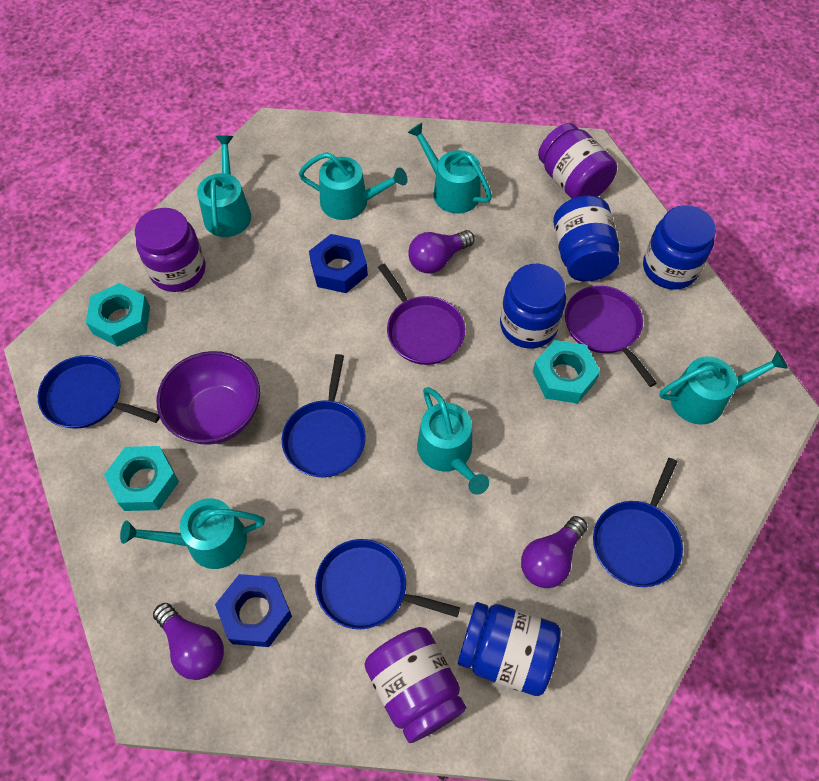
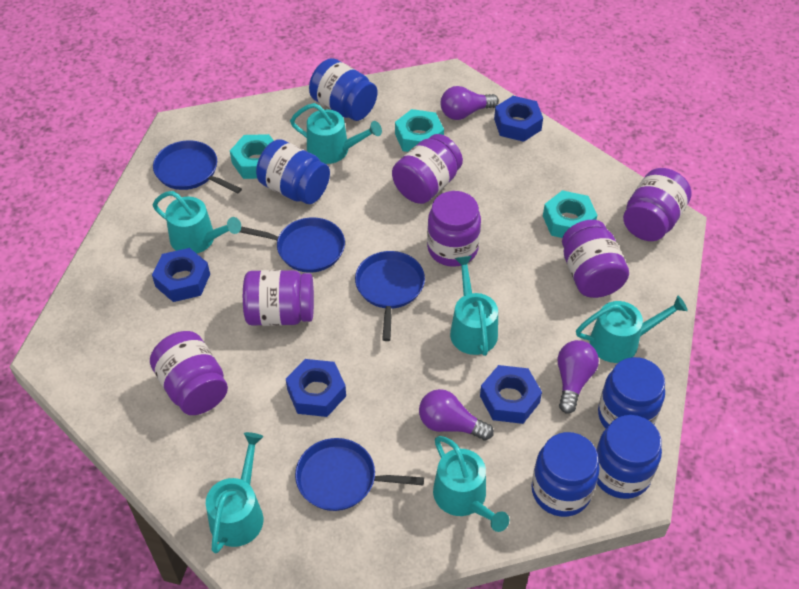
blue jar: [458,602,561,696] [500,264,566,349] [553,195,619,282] [643,205,716,289] = 4 -> [256,139,330,204] [309,58,377,121] [531,432,600,517] [596,415,662,499] [598,357,665,429] = 5
blue nut: [215,574,292,647] [309,234,368,293] = 2 -> [152,248,210,302] [286,359,346,417] [480,365,542,424] [494,96,543,142] = 4
purple bowl: [157,351,260,445] = 1 -> none = 0
purple jar: [135,208,205,292] [364,627,466,743] [538,123,617,199] = 3 -> [150,331,228,415] [243,270,314,326] [392,134,463,204] [427,191,481,267] [562,220,629,298] [623,168,692,241] = 6
purple pan: [378,263,465,365] [565,286,657,387] = 2 -> none = 0

